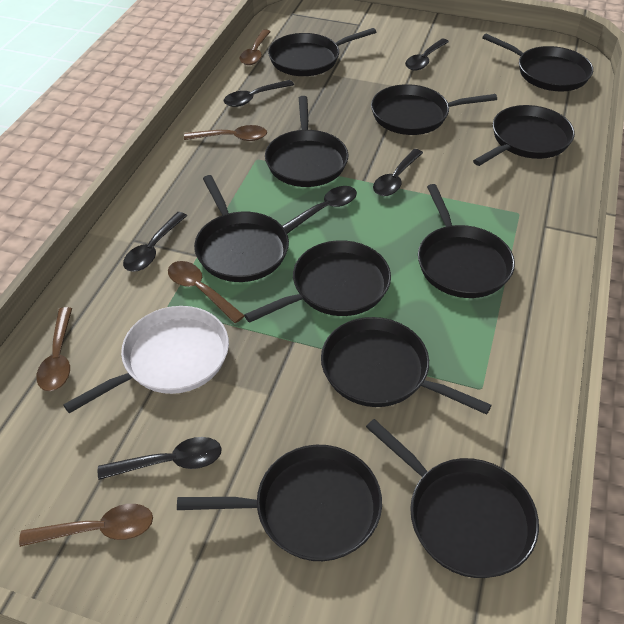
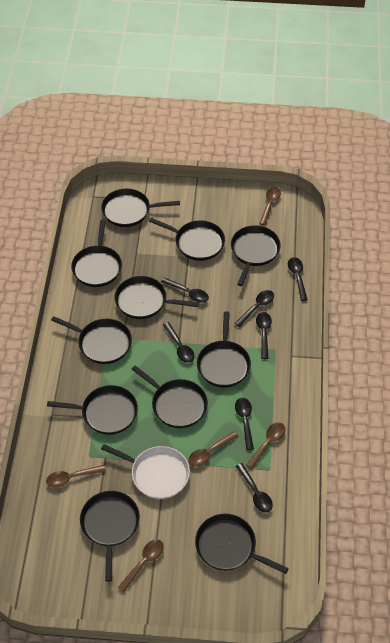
black spoon: [98,437,222,480] [123,212,187,272] [224,80,294,107] [283,186,357,234] [373,149,423,196] [405,39,449,70] = 6 -> [161,277,209,303] [163,322,194,363] [234,290,274,327] [235,398,254,450] [236,463,273,512] [256,312,272,359] [288,257,308,301] = 7

